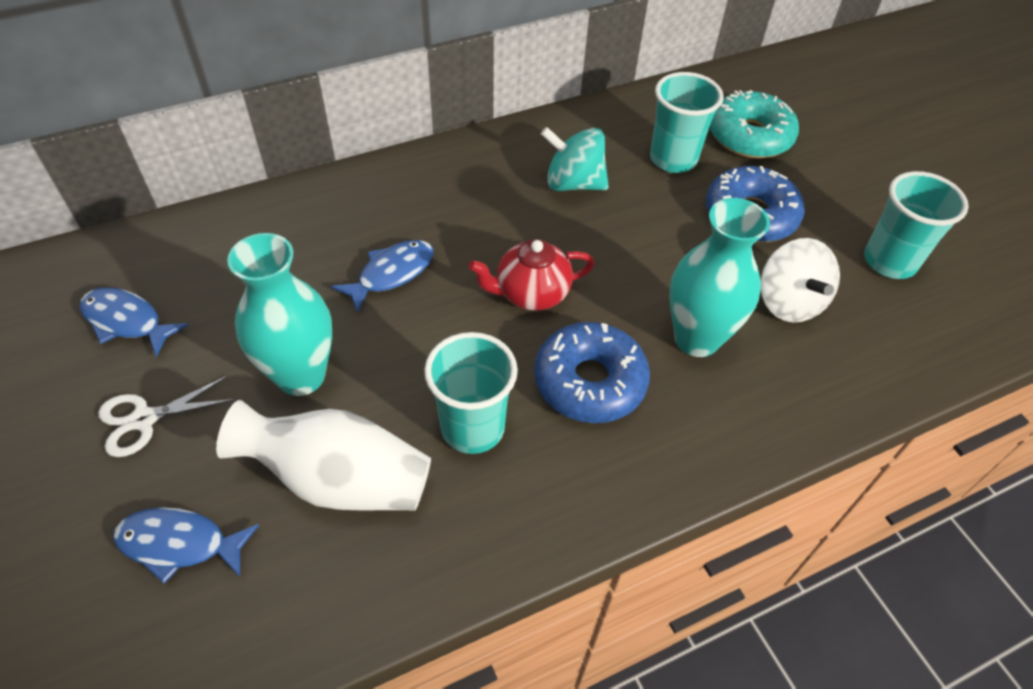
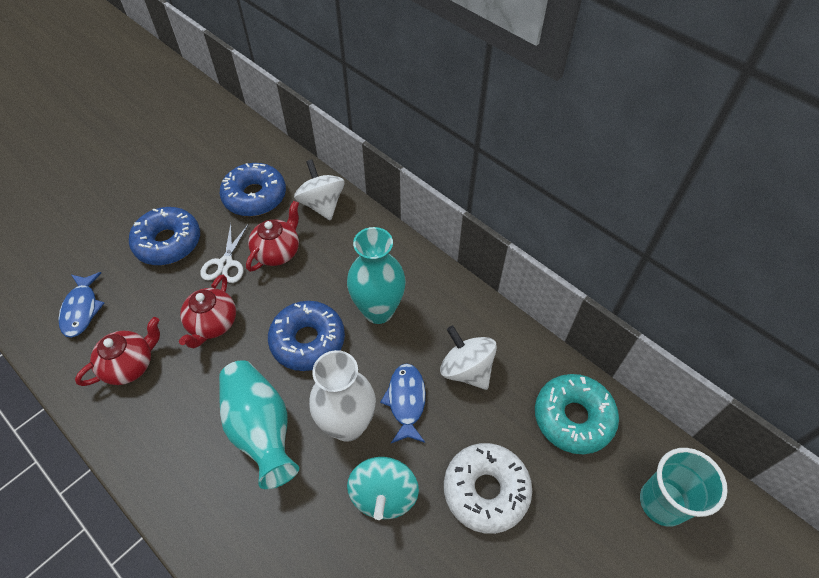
blue donut: [534,322,650,423] [706,166,805,242] = 2 -> [129,207,200,265] [220,163,286,217] [268,301,345,371] = 3
blue fish: [80,288,188,357] [113,507,259,584] [331,240,434,313] = 3 -> [59,272,104,338] [380,363,426,443] = 2
red teapot: [468,239,595,311] = 1 -> [75,317,160,386] [179,274,236,348] [246,201,299,272] = 3
turquoise cup: [424,332,518,454] [650,72,724,173] [864,171,969,279] = 3 -> [640,448,728,527] = 1
white donut: none = 0 -> [444,443,532,534] = 1
white spinning top: [761,238,840,322] = 1 -> [294,159,345,221] [440,326,497,390] = 2

